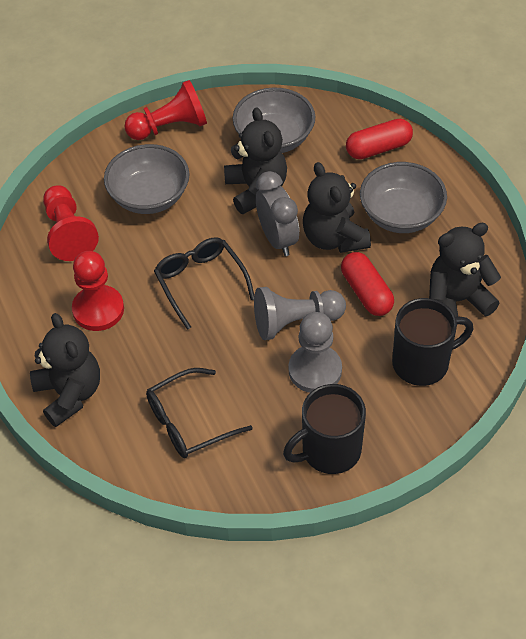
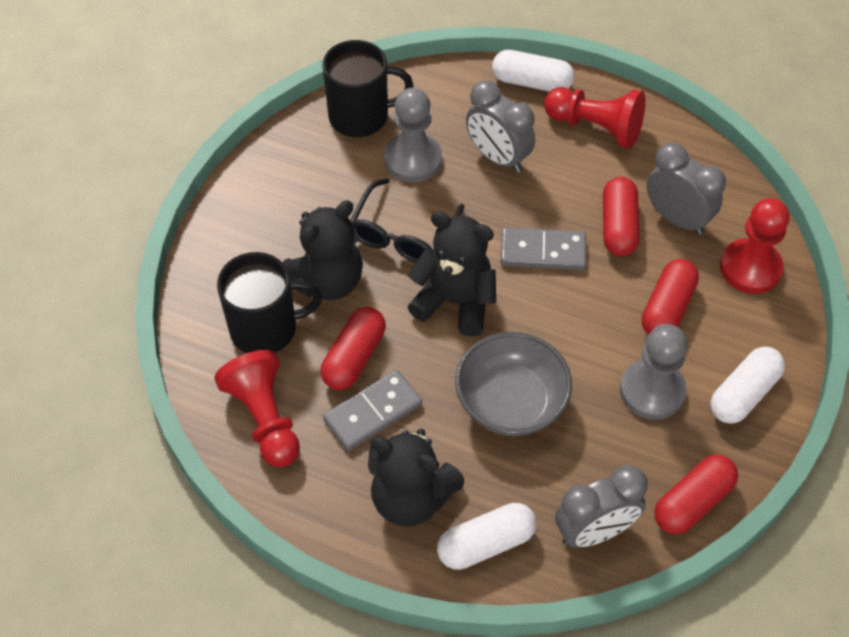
black glasses: [146,368,253,458] [154,237,254,330] = 2 -> [350,178,464,263] = 1
black teddy bear: [30,313,100,427] [224,107,287,214] [303,162,371,253] [429,223,501,317] = 4 -> [282,201,363,300] [368,429,464,527] [408,211,496,337] = 3
grey bowl: [104,144,190,214] [232,87,315,153] [360,162,447,233] = 3 -> [455,332,572,436] = 1
grey clock: [256,171,299,256] = 1 -> [466,81,535,173] [555,465,648,548] [647,143,726,235] = 3
grey domino: none = 0 -> [323,370,422,451] [500,227,586,270] = 2
red capsule: [341,252,394,316] [346,119,413,159] = 2 -> [321,307,386,390] [603,177,640,257] [642,259,699,335] [654,455,738,534] = 4
white capsule: none = 0 -> [437,503,536,570] [492,50,575,92] [710,347,785,424] = 3

